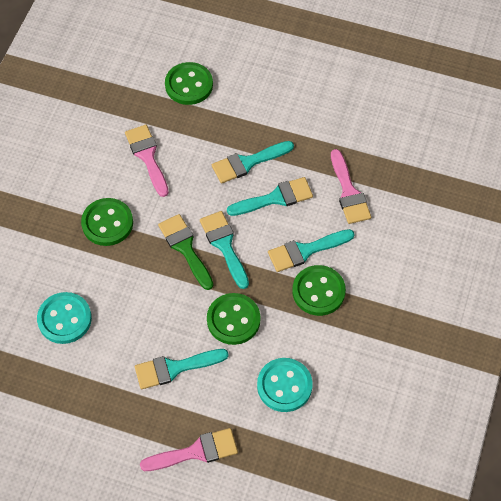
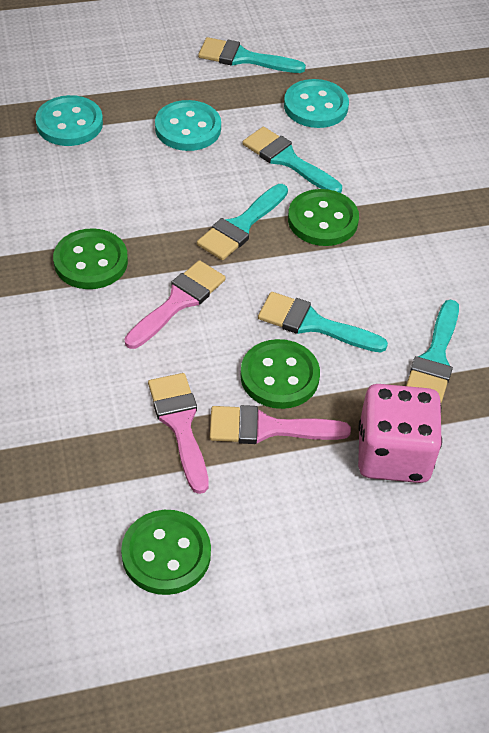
green brush: [158,214,213,290] = 1 -> none = 0
pink dice: none = 0 -> [358,384,442,483] = 1
turquoise button: [37,292,92,344] [257,358,312,412] = 2 -> [35,95,103,146] [155,100,221,151] [284,79,349,128] = 3

